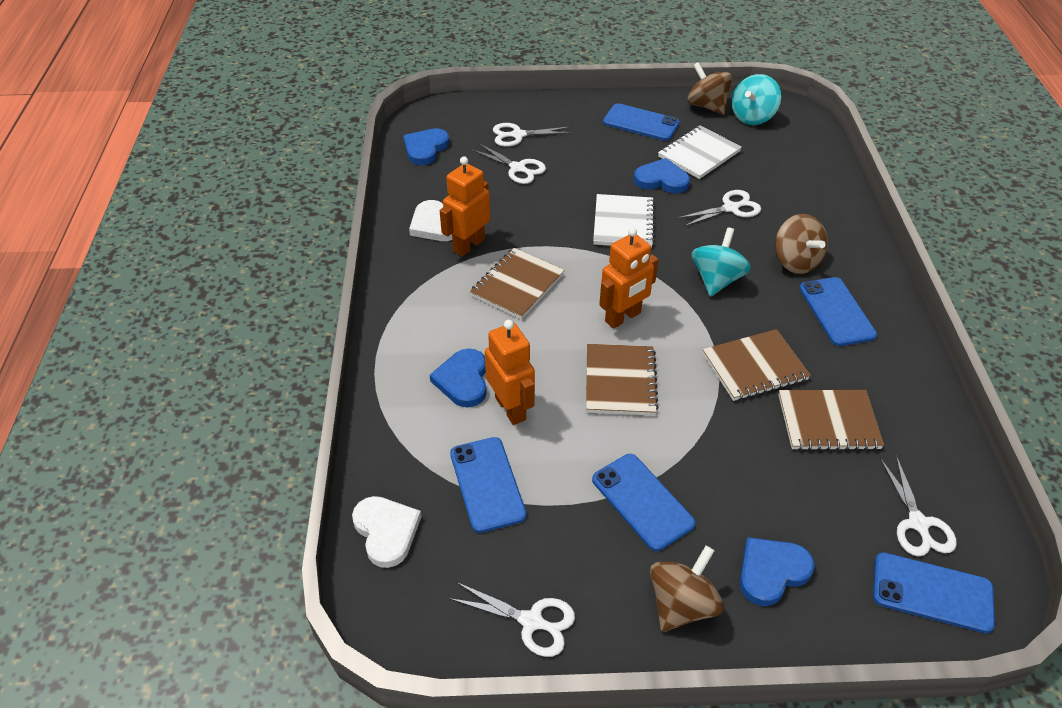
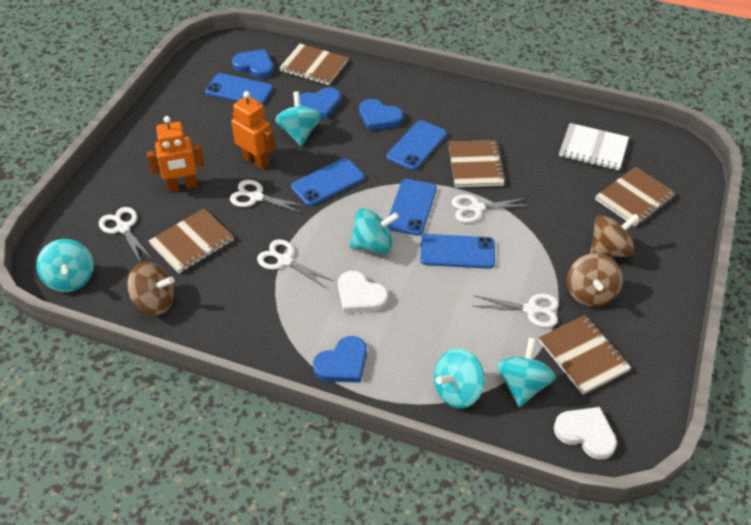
brown notebook: [470,248,564,320] [586,344,659,416] [703,329,811,401] [778,390,884,451] = 4 -> [149,208,234,273] [279,44,348,85] [448,140,505,187] [539,315,631,395] [595,167,675,227] = 5
orange robot: [440,156,491,257] [485,320,535,425] [599,227,659,329] = 3 -> [147,116,205,192] [231,91,275,170] = 2
turquoise spinning top: [691,227,751,297] [732,74,781,125] = 2 -> [36,239,94,292] [275,91,322,146] [349,208,399,254] [433,348,485,408] [497,338,556,407] = 5
white notebook: [593,194,655,248] [658,125,742,179] = 2 -> [559,123,629,171] = 1

